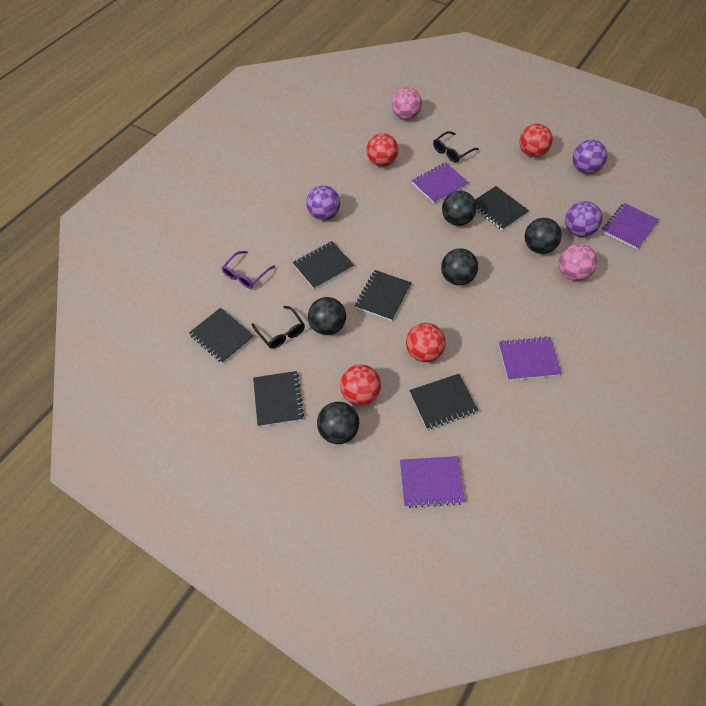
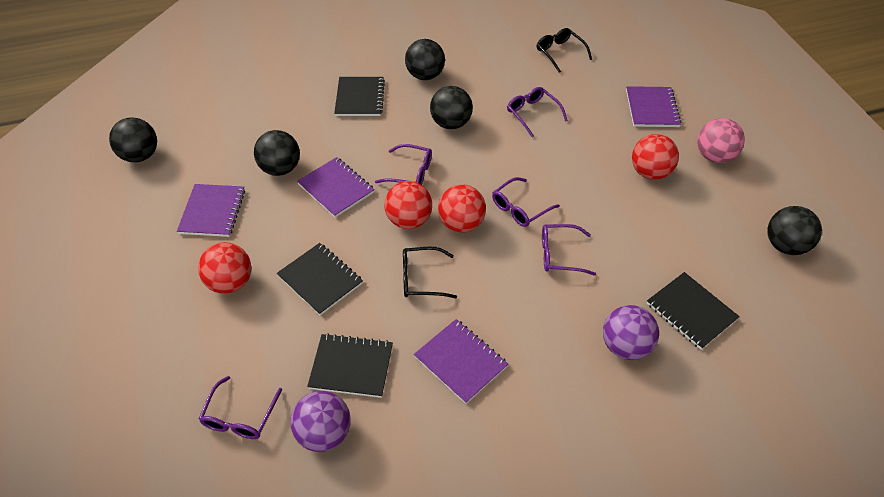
black notebook: [189,308,254,363] [253,371,304,427] [292,241,354,289] [355,270,412,321] [409,374,478,429] [475,186,529,231] = 6 -> [277,243,363,316] [307,333,393,398] [334,77,385,116] [647,272,740,350] = 4
pink ball: [392,87,422,120] [559,244,597,281] = 2 -> [697,118,745,163] = 1
purple ball: [306,185,340,220] [565,201,602,237] [573,140,607,174] = 3 -> [290,391,351,452] [603,305,659,360] = 2
purple glasses: [221,251,275,289] = 1 -> [199,376,282,439] [375,144,432,185] [492,177,560,227] [507,87,568,138] [542,224,596,276] = 5

